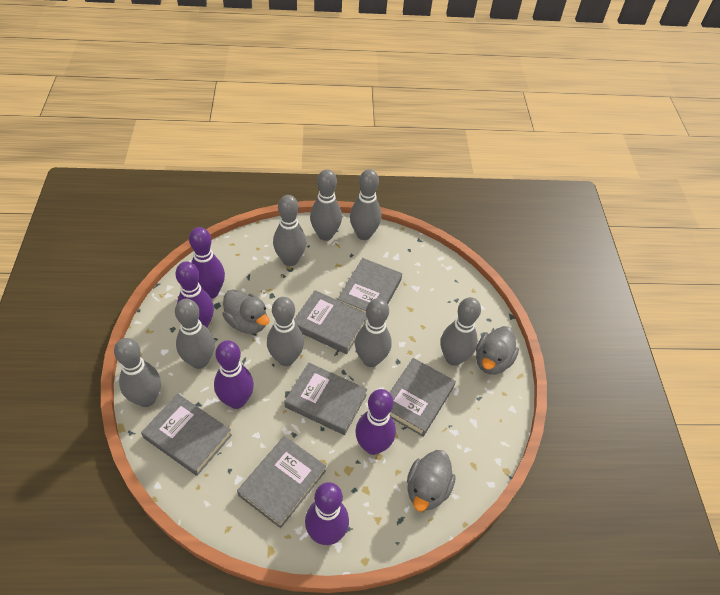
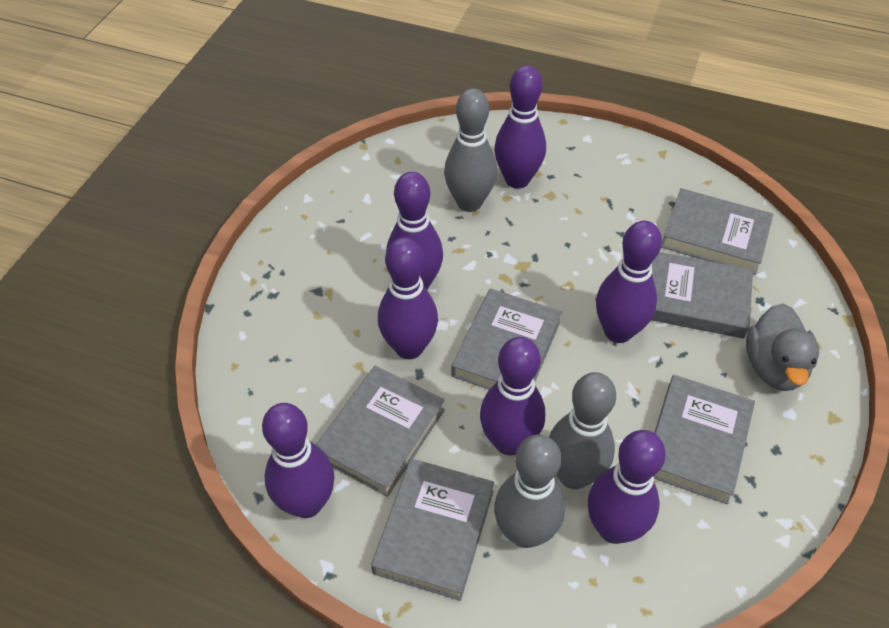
grey bowling pin: [114,338,161,407] [175,299,215,369] [267,297,304,366] [273,195,306,266] [310,169,342,241] [350,169,382,240] [355,298,392,367] [441,297,481,366] = 8 -> [444,88,497,212] [494,434,565,548] [549,372,616,489] = 3
grey duck: [222,289,269,334] [407,450,456,512] [476,326,519,375] = 3 -> [746,304,819,391] = 1
purple bowling pin: [176,261,214,328] [189,227,225,299] [214,340,254,409] [305,482,349,545] [355,389,396,455] = 5 -> [262,403,335,518] [378,237,438,359] [386,172,443,289] [480,337,545,455] [494,65,546,189] [588,430,666,544] [596,221,662,343] = 7

